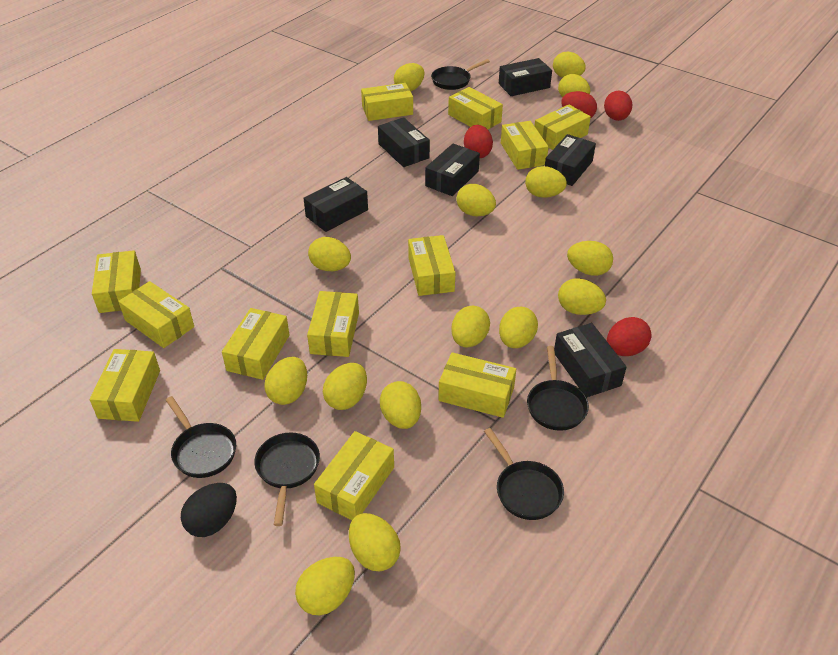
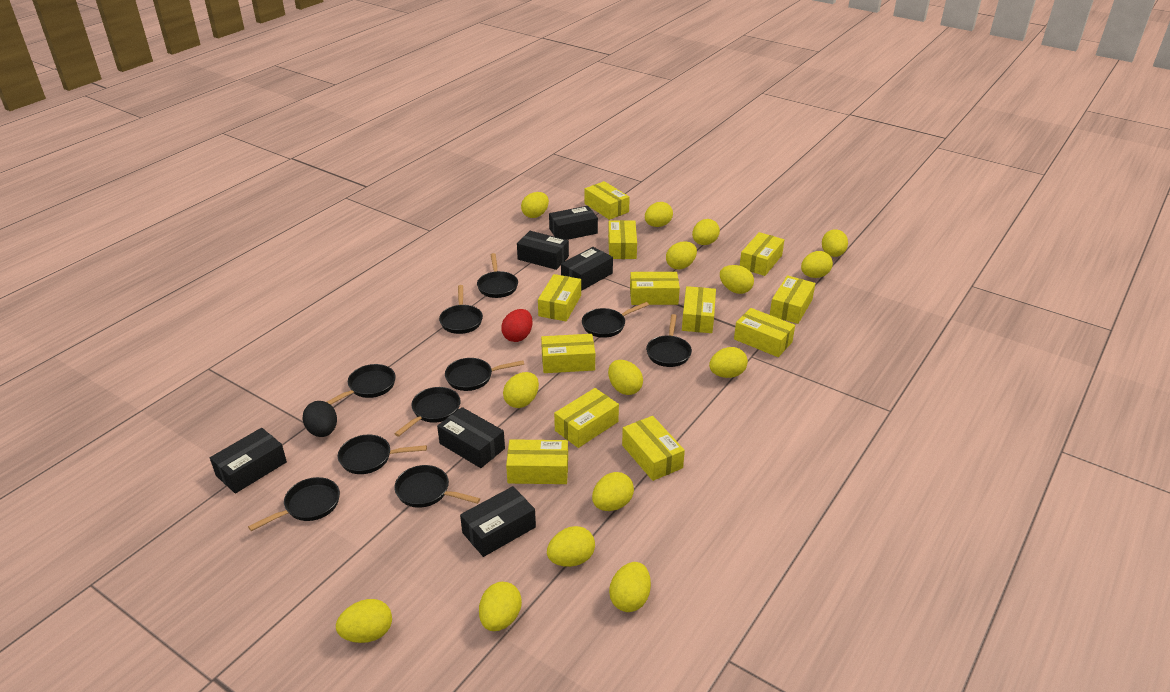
black pan: [166,396,236,478] [254,432,320,526] [431,59,490,90] [484,428,564,520] [527,346,589,431] = 5 -> [248,477,340,531] [327,364,396,405] [338,435,427,474] [394,387,461,437] [394,465,480,508] [439,285,483,334] [445,358,524,391] [477,253,518,298] [582,302,649,338] [646,314,692,367] = 10
red egg: [464,125,493,158] [561,91,597,119] [604,91,632,121] [607,317,652,356] = 4 -> [501,309,533,342] = 1

